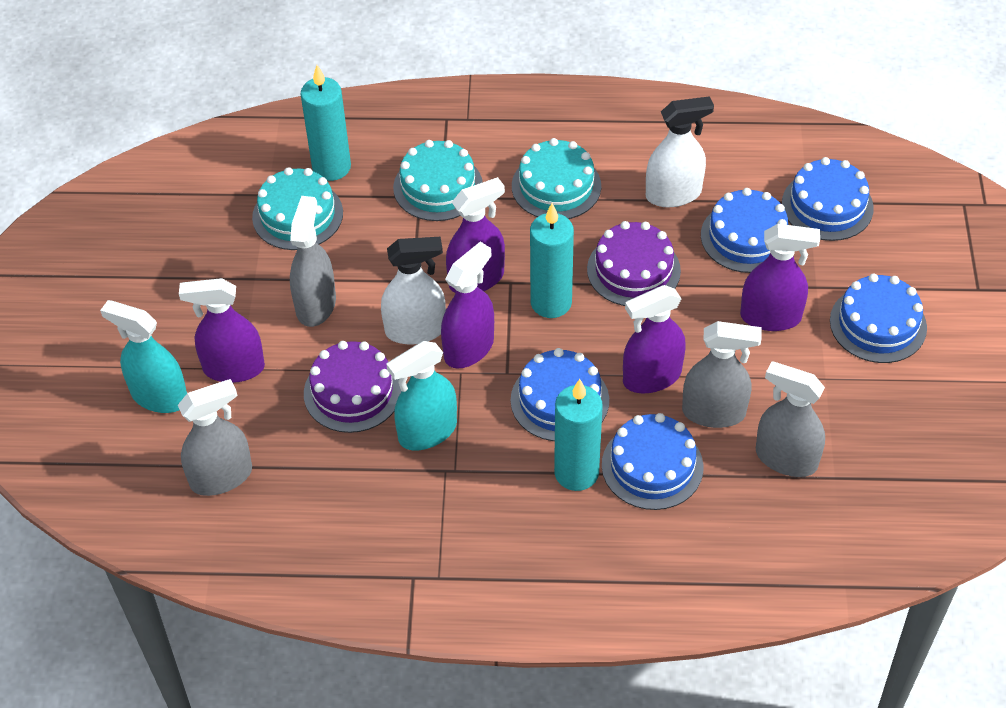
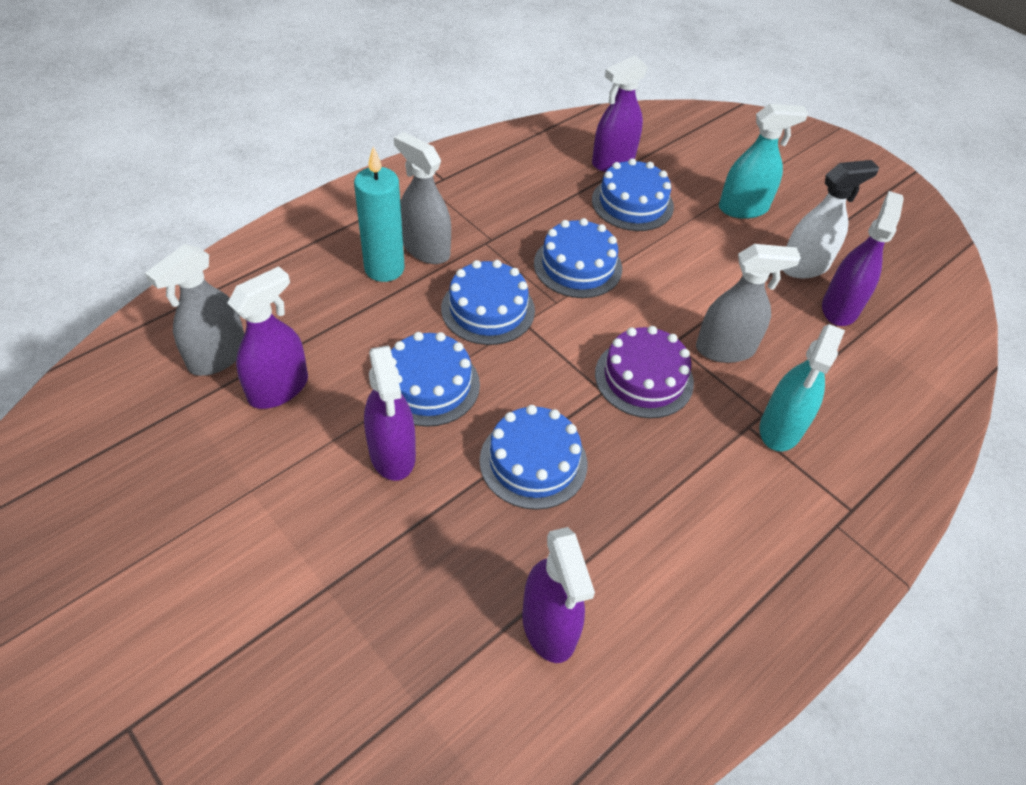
grey spray bottle: [178,379,252,496] [290,196,336,327] [682,321,762,428] [756,361,825,477] = 4 -> [145,244,244,376] [394,132,451,264] [696,244,801,363] = 3
purple cake: [304,341,402,433] [587,221,681,306] = 2 -> [595,326,694,418] = 1
turquoise cake: [252,167,343,250] [393,140,483,221] [512,138,601,219] = 3 -> none = 0
turquoise candle: [301,65,351,181] [530,203,574,318] [554,379,603,491] = 3 -> [354,146,404,282] = 1
white spray bottle: [381,237,446,345] [646,96,714,207] = 2 -> [782,160,879,279] = 1

